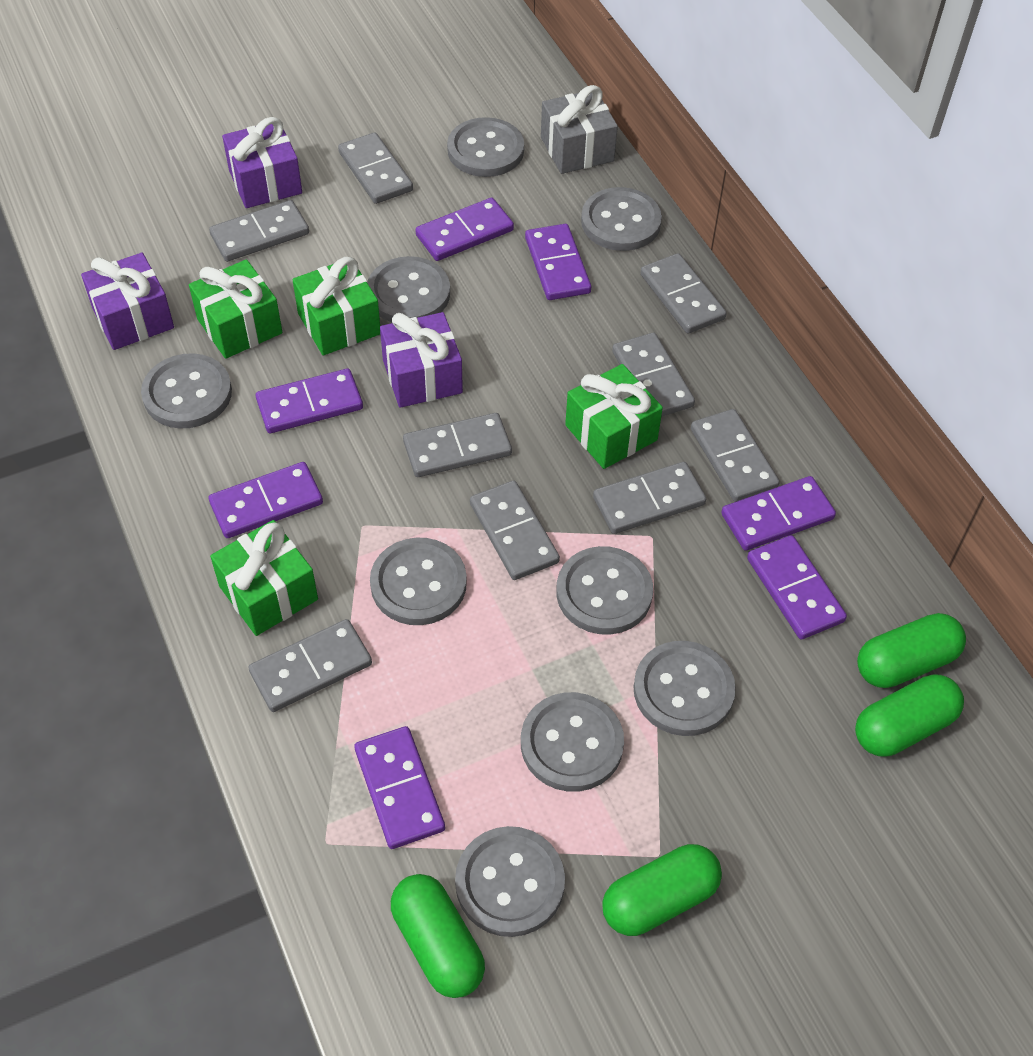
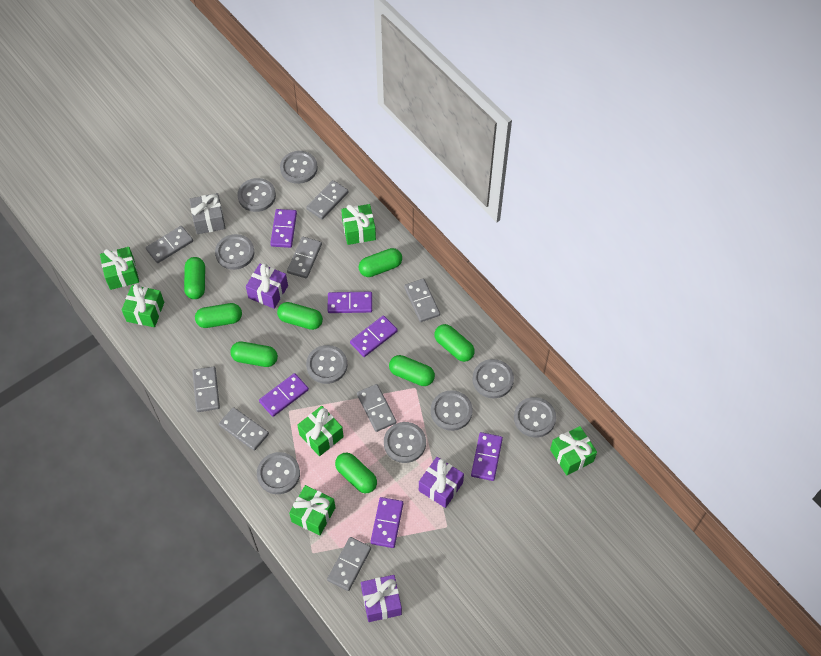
green capsule: [391,874,485,998] [602,844,722,936] [855,674,964,756] [857,613,966,688] = 4 -> [184,257,205,299] [195,303,242,328] [230,342,278,367] [277,302,323,330] [335,453,377,493] [359,248,402,277] [389,355,435,386] [434,324,475,362] = 8
green gift: [189,259,282,359] [210,520,318,636] [293,257,380,355] [565,364,663,469] = 4 -> [100,247,139,290] [122,284,164,327] [289,485,336,536] [297,406,344,456] [341,204,376,245] [550,426,597,475] = 6
grey domino: [209,200,309,262] [248,619,372,712] [338,132,413,204] [403,413,512,477] [470,481,560,580] [593,462,706,534] [612,333,695,417] [641,253,727,334] [691,409,780,502] = 9 -> [146,226,193,263] [192,366,220,412] [219,407,269,451] [287,237,322,278] [306,180,349,219] [327,537,371,591] [357,384,396,432] [404,279,440,322] = 8
purple domino: [209,462,323,538] [256,369,363,433] [354,726,445,849] [415,198,514,261] [525,224,591,300] [721,476,836,551] [747,535,847,639] = 7 -> [259,373,309,417] [270,209,297,248] [328,292,372,313] [350,315,398,357] [371,497,403,548] [471,432,503,481] = 6

